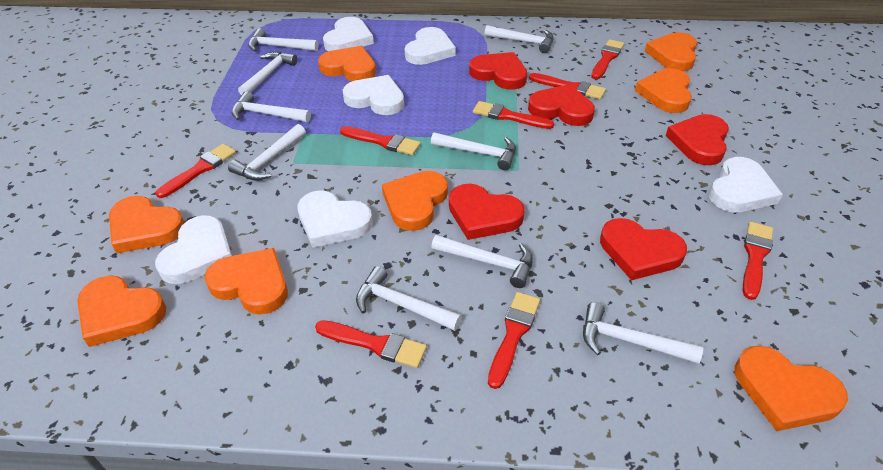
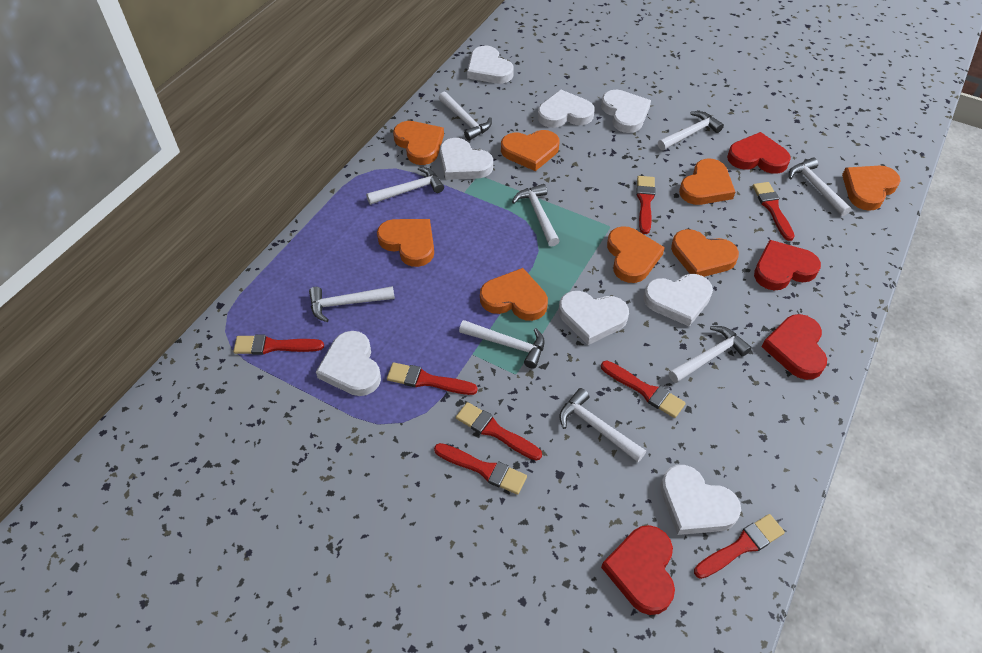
red heart: [449,184,525,240] [469,52,527,90] [528,84,595,126] [600,218,687,280] [666,114,729,165] = 5 -> [601,525,675,615] [727,132,791,174] [754,240,821,290] [761,314,827,380] = 4
white heart: [155,215,232,284] [297,190,373,248] [323,17,374,51] [343,75,404,115] [405,27,456,65] [709,157,783,212] = 6 -> [316,331,381,396] [440,138,493,180] [467,46,514,84] [538,89,595,128] [559,291,629,345] [601,90,651,133] [643,274,713,326] [660,465,741,535] = 8

